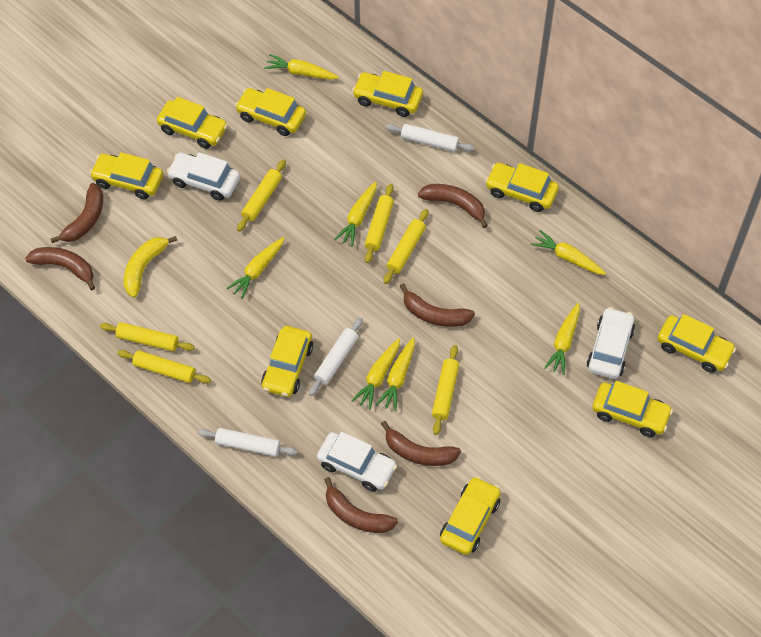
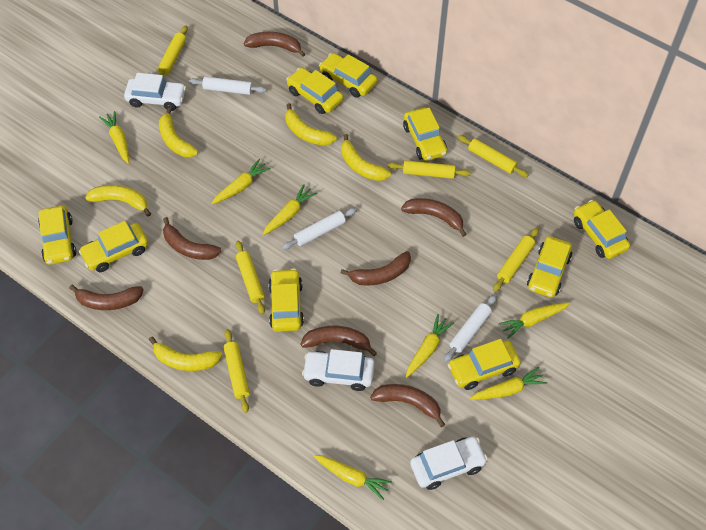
brown banana: [25,247,95,290] [51,183,103,243] [324,477,398,533] [381,421,461,466] [400,284,475,327] [418,184,488,228] = 6 -> [69,284,144,310] [163,217,222,260] [243,32,305,57] [301,326,377,356] [341,251,411,286] [370,384,445,427] [401,198,467,237] = 7
yellow banana: [124,236,177,298] = 1 -> [85,185,151,217] [149,336,223,371] [159,107,198,157] [285,103,337,146] [341,134,391,181] = 5

